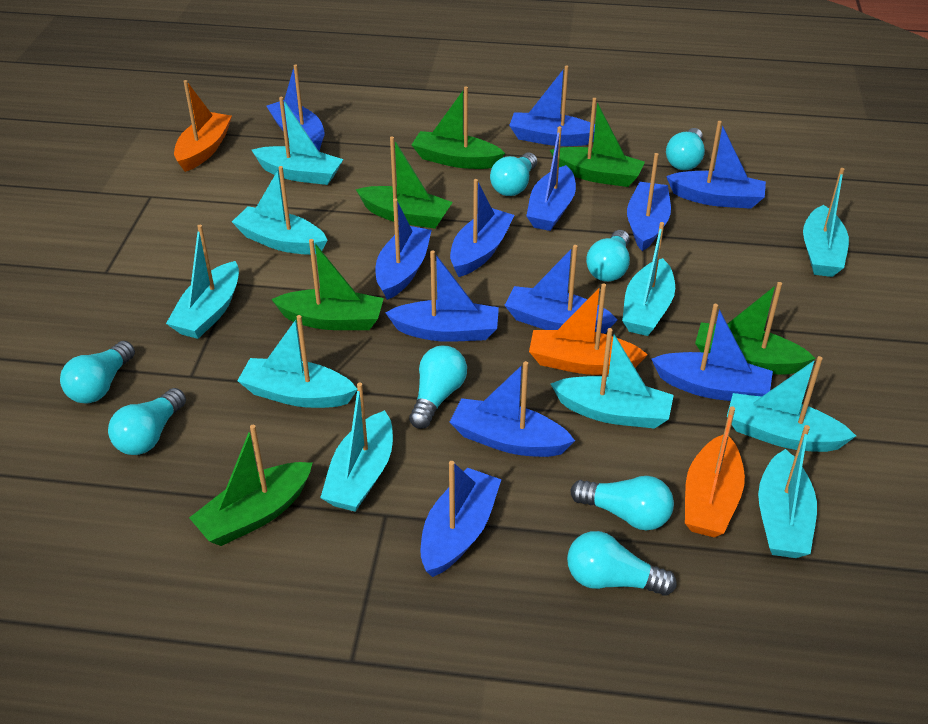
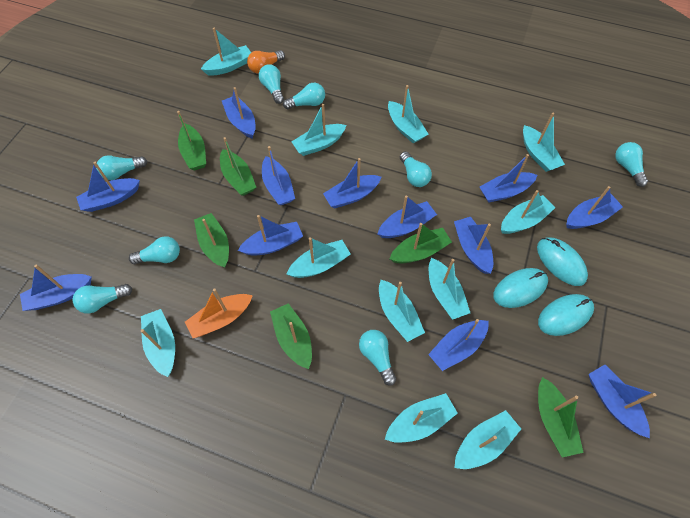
orange boat: [174,80,232,172] [529,283,648,375] [685,406,745,538] = 3 -> [185,288,253,338] = 1
orange light bulb: none = 0 -> [247,50,285,74] = 1
turquoise boat: [166,225,239,339] [232,166,328,255] [237,315,357,408] [252,97,344,185] [320,383,393,512] [551,328,674,429] [622,222,675,336] [727,356,856,452] [758,425,817,558] [803,168,849,277] = 10 -> [141,309,175,377] [201,28,251,76] [287,237,351,278] [291,104,347,156] [379,280,425,342] [385,393,458,443] [388,85,428,143] [429,258,470,320] [454,410,521,469] [501,190,555,234] [523,113,565,172] = 11
turquoise mouse: none = 0 -> [493,268,548,308] [537,237,588,286] [538,294,594,336] = 3

